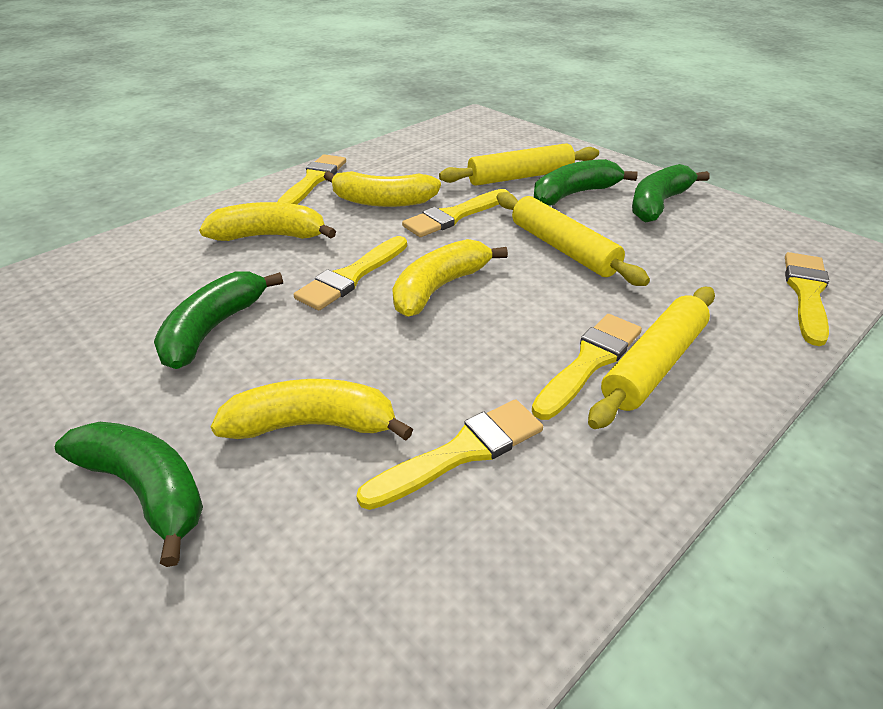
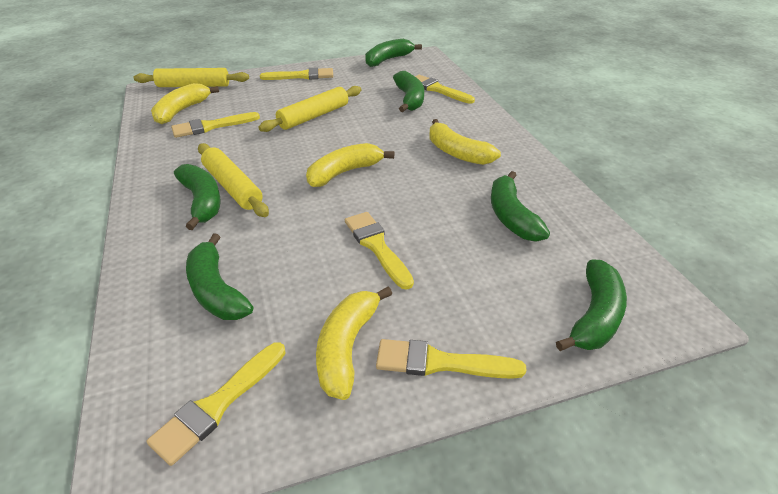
green banana: [55,422,203,567] [154,271,283,369] [534,159,638,206] [632,164,710,223] = 4 -> [174,164,221,230] [186,233,253,320] [365,39,422,67] [393,71,424,112] [491,171,550,242] [556,259,627,351] = 6

